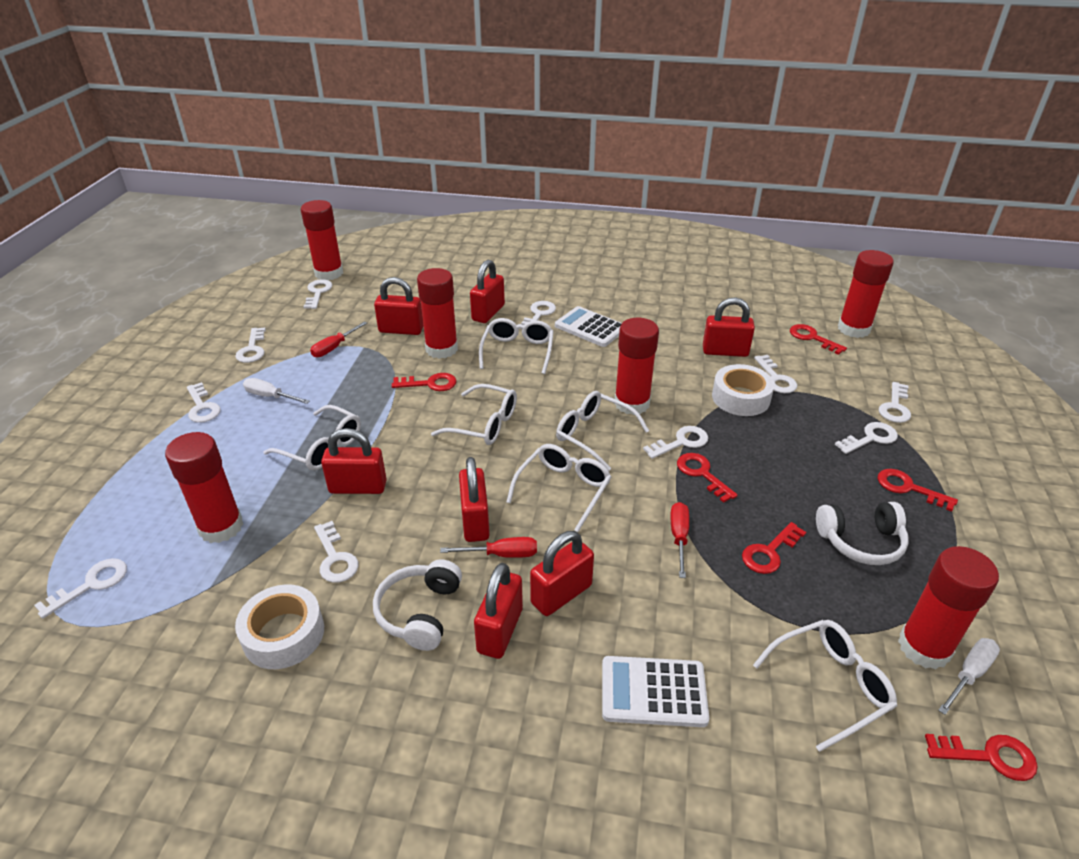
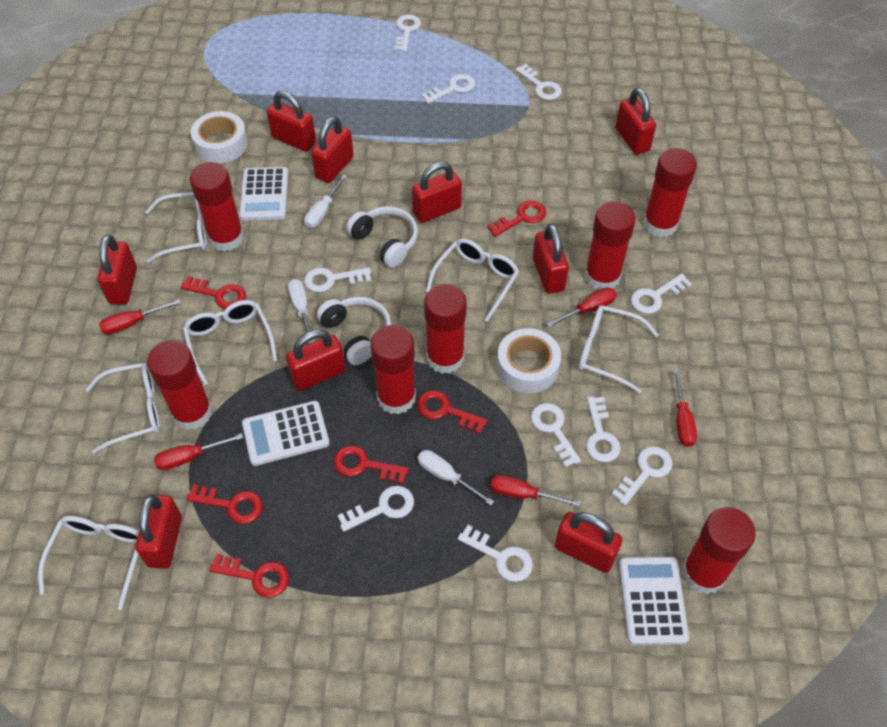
red glue stick: [165,432,243,543] [301,200,343,280] [417,268,458,359] [614,318,659,415] [838,250,894,338] [898,546,999,670] = 6 -> [147,340,212,430] [190,162,244,252] [370,325,416,415] [424,284,467,374] [584,201,636,290] [643,148,697,237] [682,507,756,594] = 7
red padlock: [321,428,387,494] [374,277,423,335] [459,457,490,542] [470,260,505,323] [474,563,523,659] [530,531,594,616] [703,297,755,357] = 7 -> [97,235,137,304] [136,494,182,569] [267,91,316,152] [286,329,346,391] [311,116,354,183] [412,162,462,223] [533,224,569,294] [555,512,623,573] [616,88,656,155] = 9
red screwdriver: [310,321,367,357] [440,537,537,558] [670,502,689,578] = 3 -> [99,299,181,335] [154,433,243,470] [491,475,581,507] [547,287,617,328] [673,370,697,447] = 5
white calculator: [555,306,622,347] [602,656,709,727] = 2 -> [239,167,288,221] [242,401,330,466] [619,557,689,645] = 3
white screwdriver: [243,378,310,404] [938,638,1000,715] = 2 -> [288,279,314,344] [304,175,347,228] [418,450,494,506] = 3

